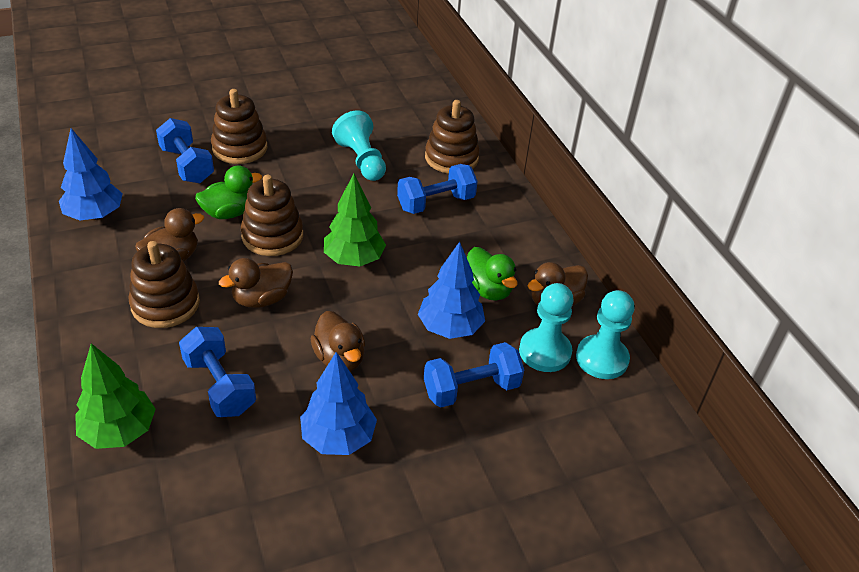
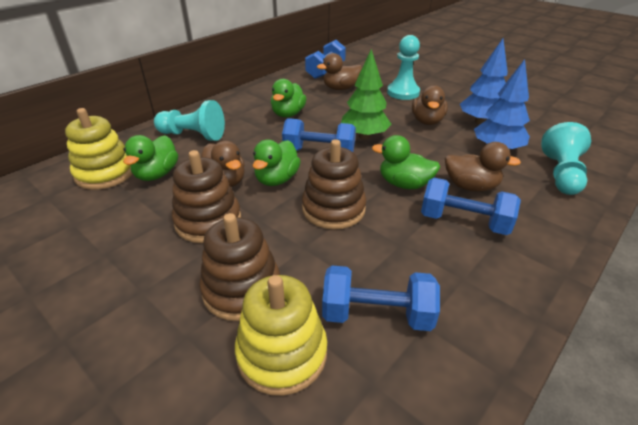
blue tree: [59,128,123,220] [300,352,377,455] [418,242,485,339] = 3 -> [460,38,508,124] [474,59,530,149] = 2
brown stacking toy: [128,241,200,328] [211,89,267,164] [241,175,303,256] [425,100,480,174] = 4 -> [172,150,241,243] [199,213,280,321] [302,139,366,230] = 3
green duck: [195,165,262,219] [467,247,518,301] = 2 -> [123,135,178,181] [253,140,301,186] [271,79,307,117] [372,135,440,189] = 4
green tree: [75,343,156,449] [324,174,386,266] = 2 -> [341,49,392,139] = 1
yellow stacking toy: none = 0 -> [65,108,133,190] [235,275,327,396] = 2

